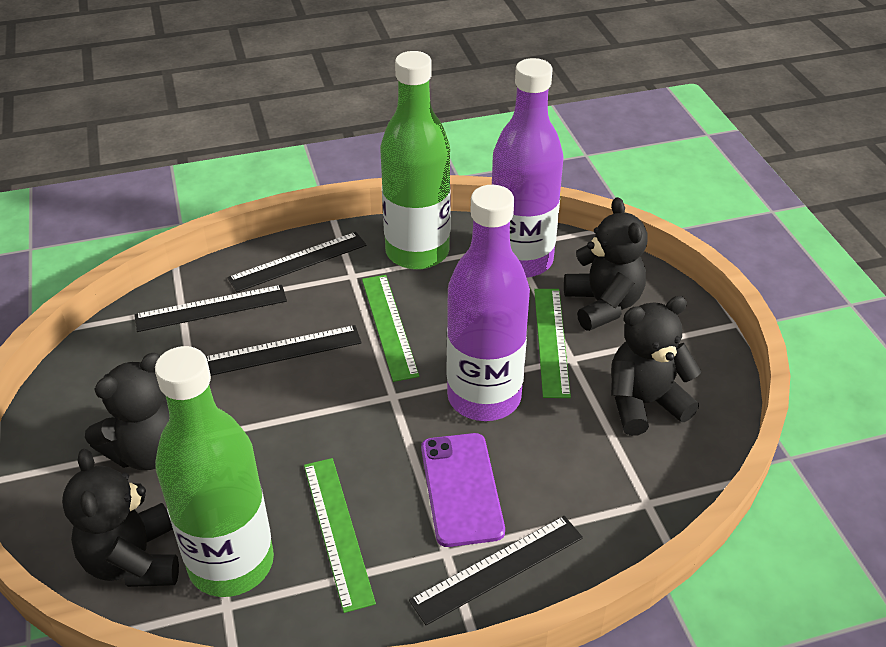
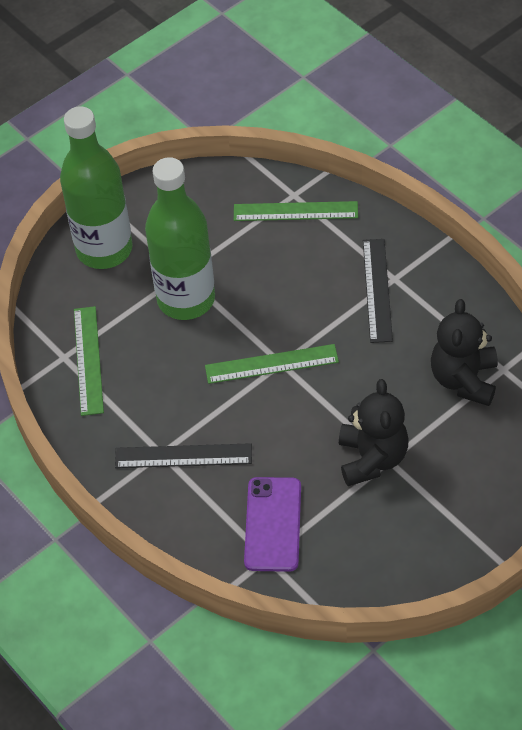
black ruler: [134,285,287,332] [206,325,362,376] [227,232,367,292] [409,516,583,625] = 4 -> [115,443,252,468] [363,239,393,343] = 2
black teddy bear: [62,449,179,587] [85,353,169,470] [564,197,648,331] [611,296,701,436] = 4 -> [339,379,409,486] [431,299,498,406] = 2
purple bottle: [447,185,530,421] [492,58,564,278] = 2 -> none = 0

